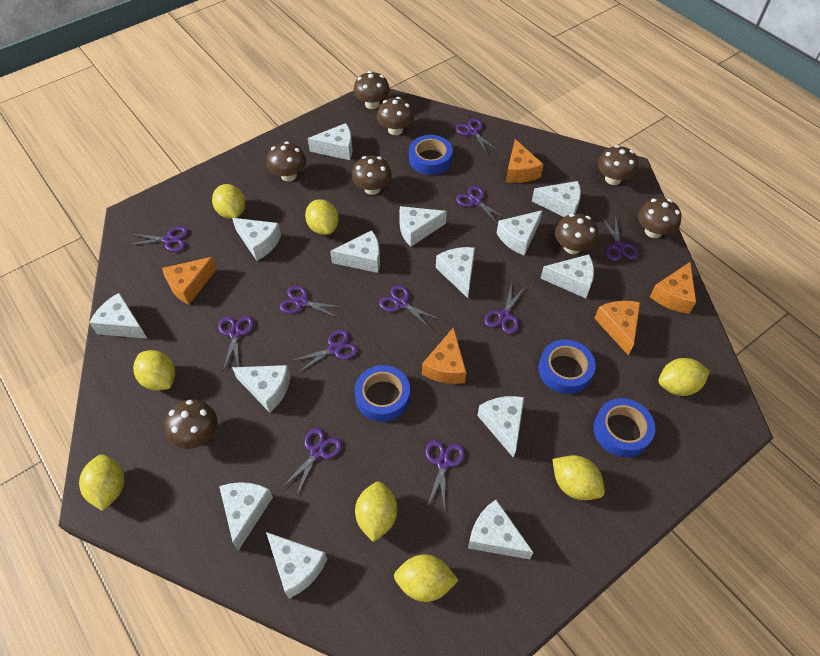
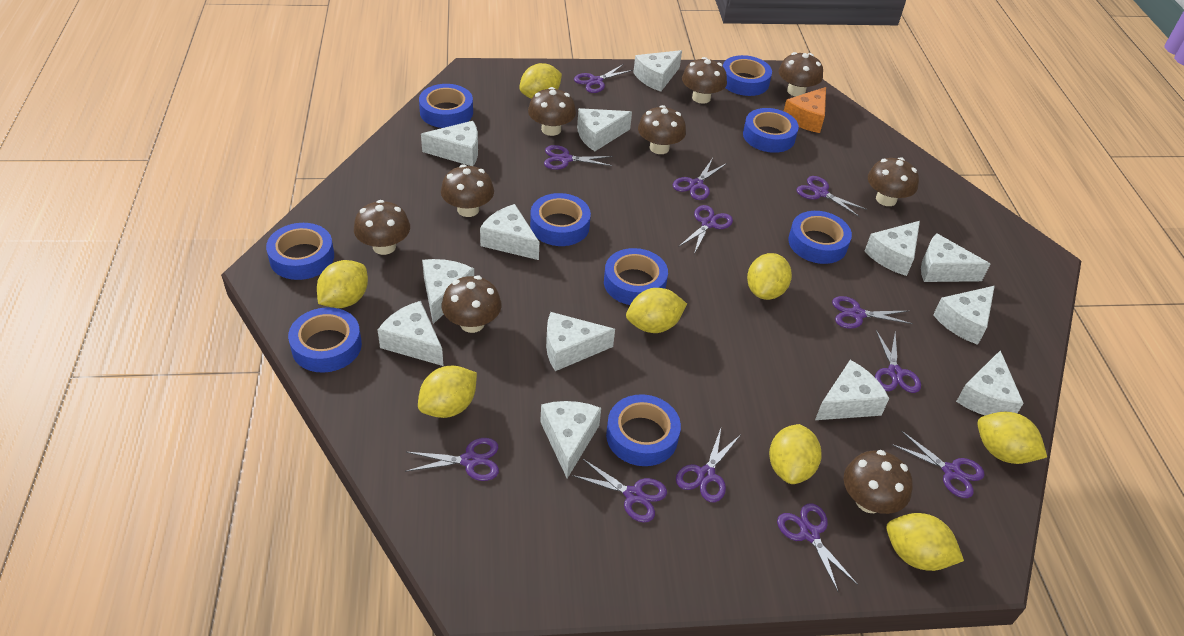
blue tape: [355,365,410,422] [409,135,453,175] [538,340,596,394] [593,398,655,457] = 4 -> [266,223,334,280] [288,307,362,373] [419,84,473,128] [530,193,591,246] [604,248,668,305] [606,394,681,466] [723,55,772,96] [743,108,799,153] [788,211,852,264] = 9
brown mushroom: [165,399,217,449] [267,141,306,181] [352,156,392,195] [353,71,390,109] [377,97,414,135] [555,213,598,254] [598,145,638,185] [638,198,681,238] = 8 -> [354,200,410,255] [441,164,494,217] [442,276,502,333] [528,87,576,136] [638,105,686,154] [682,57,727,104] [779,52,823,97] [844,450,913,514] [868,157,919,206] = 9
orange cheese: [162,257,217,305] [422,327,467,384] [506,139,544,183] [594,301,640,355] [650,262,696,314] = 5 -> [784,87,826,133] = 1
purple scissors: [129,227,188,252] [218,316,254,370] [280,286,343,318] [283,428,342,497] [291,330,358,373] [379,285,440,329] [425,440,465,511] [455,119,498,155] [456,186,508,224] [484,283,525,334] [602,215,639,261] = 11 -> [405,438,499,481] [544,145,612,170] [572,458,667,523] [574,64,633,93] [673,158,727,200] [676,428,740,503] [678,205,733,254] [777,503,858,593] [797,176,867,217] [832,296,913,329] [875,330,921,393] [891,430,985,498] = 12
white cheese: [89,293,147,339] [219,482,273,551] [232,218,281,261] [232,365,290,413] [266,532,327,599] [308,123,352,160] [330,230,380,273] [399,206,447,247] [436,247,475,298] [468,500,534,559] [477,396,524,458] [497,210,543,256] [532,181,581,217] [540,254,594,298] = 14 -> [378,301,443,366] [421,121,478,166] [422,259,474,324] [480,204,539,260] [540,401,601,479] [546,312,615,371] [577,108,632,151] [633,50,682,92] [815,360,889,420] [865,221,920,276] [921,233,990,282] [933,286,995,345] [956,350,1024,415] = 13

